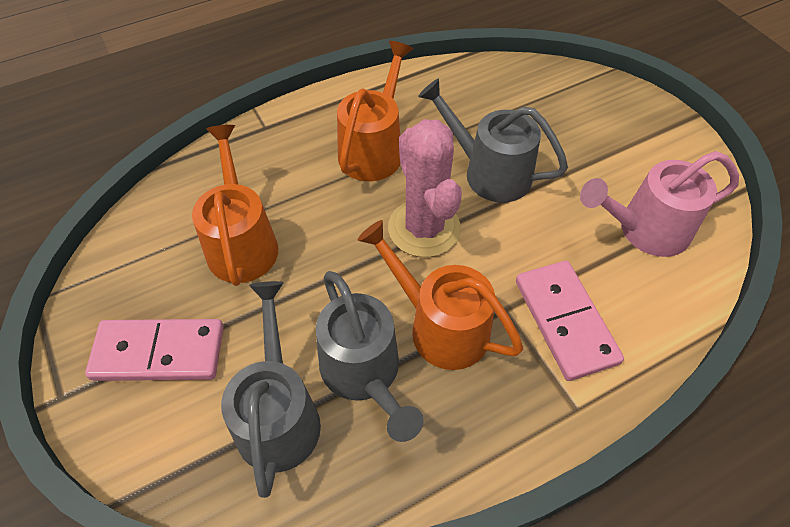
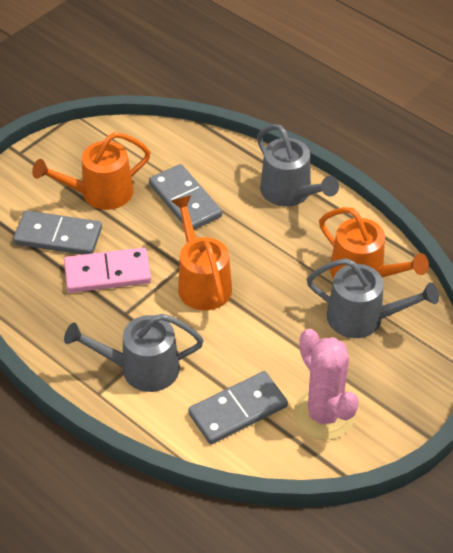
grey domino: none = 0 -> [13,211,102,255] [149,164,222,230] [188,371,288,444] = 3
pink domino: [85,319,224,381] [516,261,624,381] = 2 -> [64,247,151,293] = 1
pink watering can: [580,151,739,257] = 1 -> none = 0

